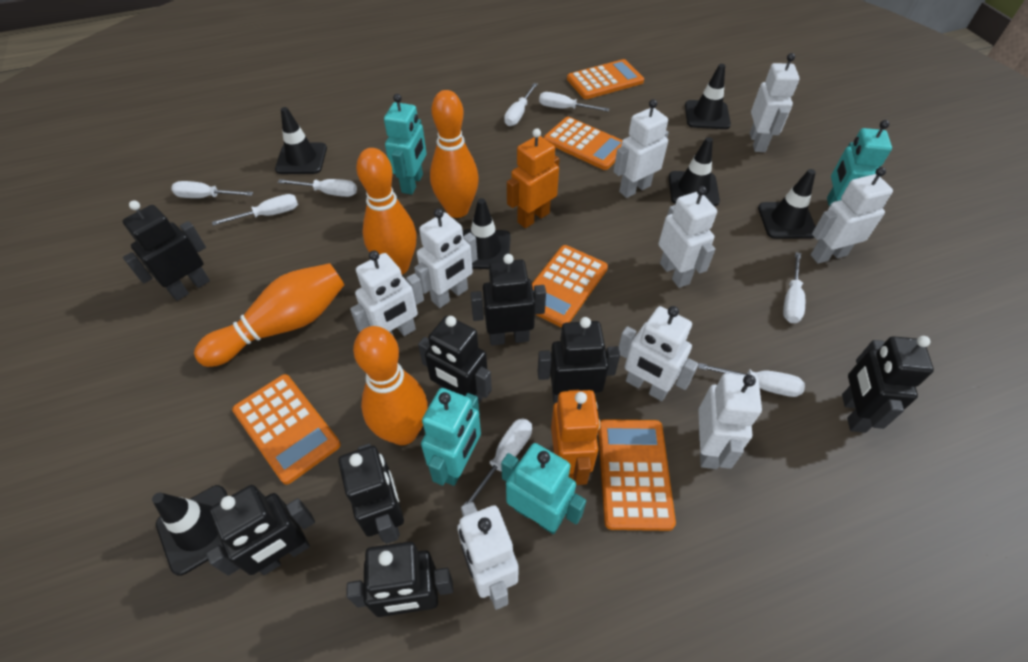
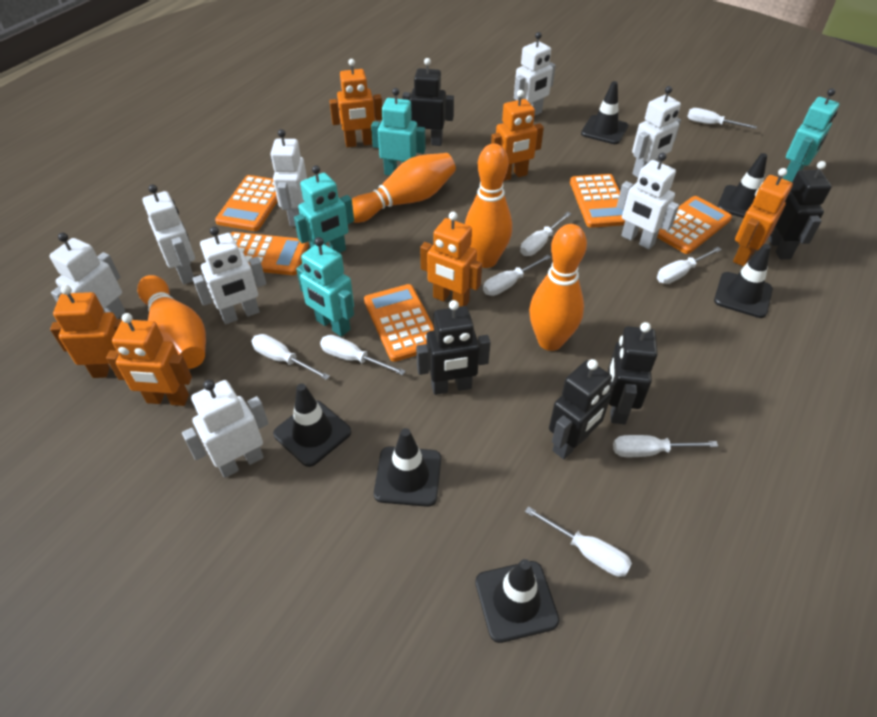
black robot: [123,200,210,301] [206,485,315,575] [338,444,404,544] [347,542,453,617] [418,316,492,403] [471,254,546,345] [538,317,620,404] [842,336,934,433] = 8 -> [402,58,454,146] [416,300,491,395] [549,359,613,459] [608,322,658,424] [768,161,832,259] = 5
orange robot: [507,128,559,228] [551,390,600,485] = 2 -> [50,285,122,378] [106,313,192,406] [329,59,382,147] [420,212,482,307] [491,90,544,181] [733,168,793,266] = 6
white robot: [350,250,424,336] [414,208,478,308] [457,502,519,610] [613,99,669,198] [618,306,699,401] [658,186,717,288] [698,373,762,469] [750,53,799,152] [811,167,893,264] = 9 -> [49,233,126,319] [142,184,195,284] [182,380,269,478] [193,226,266,324] [271,129,307,226] [514,32,556,115] [617,152,679,249] [632,86,681,178] = 8

